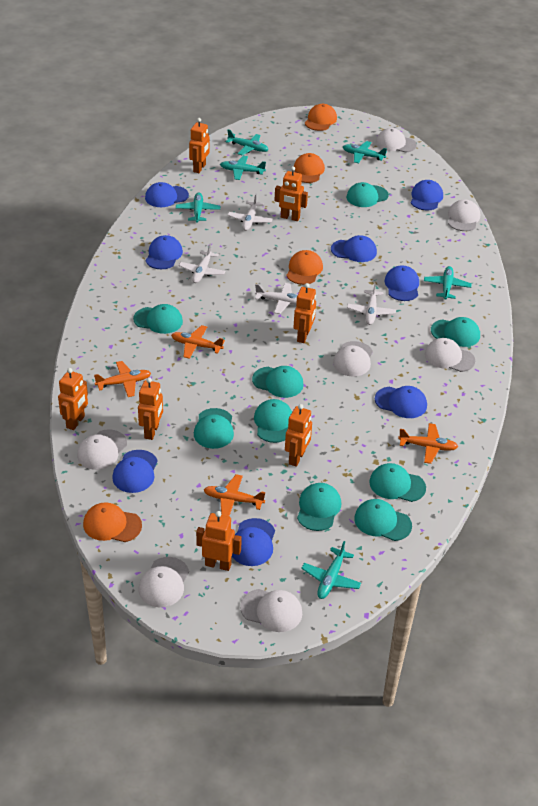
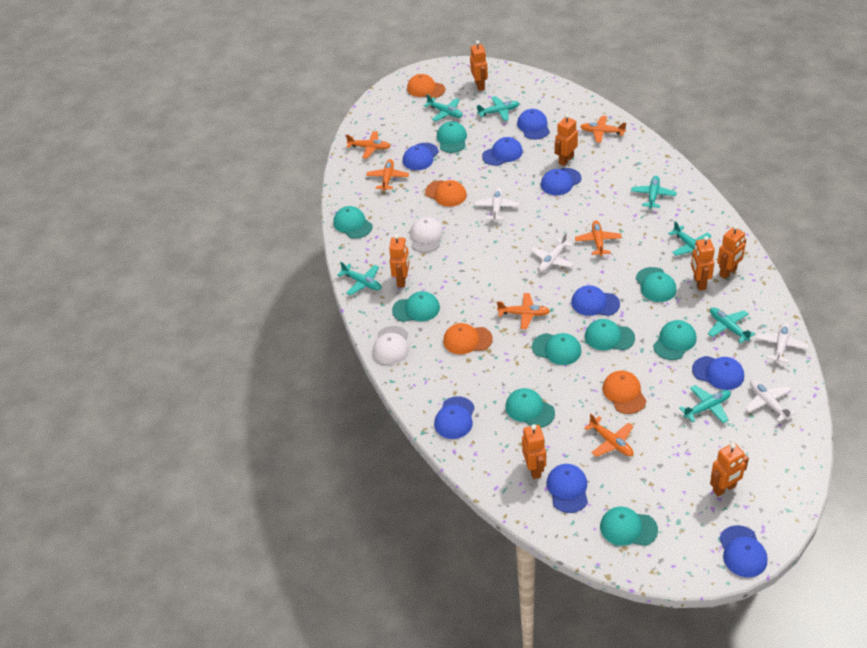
blue cap: [112,450,158,493] [145,182,189,207] [145,235,183,269] [232,518,275,566] [331,235,377,262] [375,386,427,418] [384,265,419,301] [411,180,443,211] = 8 -> [403,143,439,170] [434,396,475,439] [482,137,523,166] [517,109,550,140] [541,168,581,195] [547,464,588,513] [571,285,620,316] [692,356,744,390] [719,525,768,577] = 9
orange plane: [94,361,151,397] [171,325,225,359] [204,474,265,517] [398,423,458,464] = 4 -> [346,131,390,158] [366,159,409,191] [497,293,550,329] [575,220,622,256] [580,116,626,143] [584,414,634,457] = 6
turquoise plane: [176,192,220,223] [220,156,266,180] [226,130,268,155] [301,541,361,599] [343,141,387,164] [424,266,472,300] = 6 -> [337,262,381,295] [424,94,463,121] [476,96,520,121] [631,176,676,209] [668,221,712,256] [680,385,731,423] [708,307,755,344] = 7
white cap: [77,429,127,470] [139,557,189,607] [240,589,302,632] [333,341,373,377] [376,128,417,152] [425,338,475,372] [448,200,480,231] = 7 -> [373,326,409,364] [410,217,443,253] = 2

